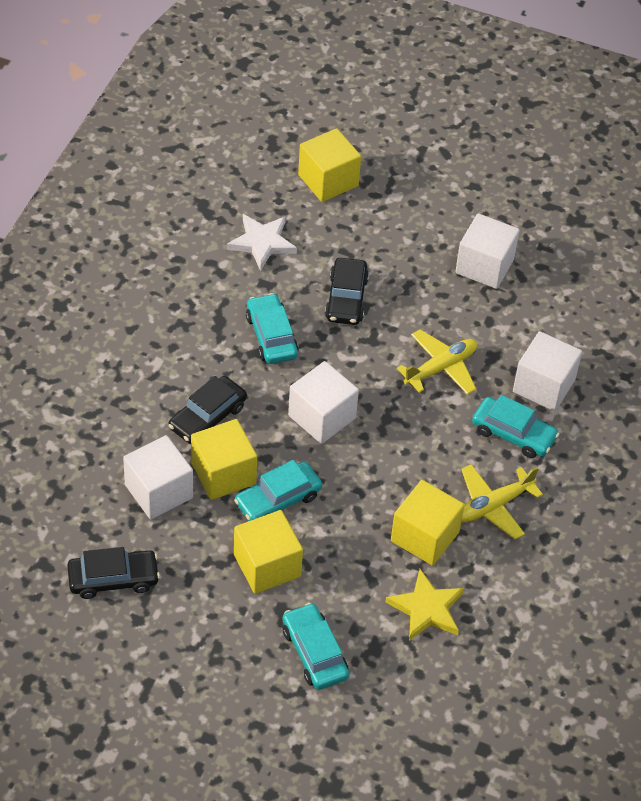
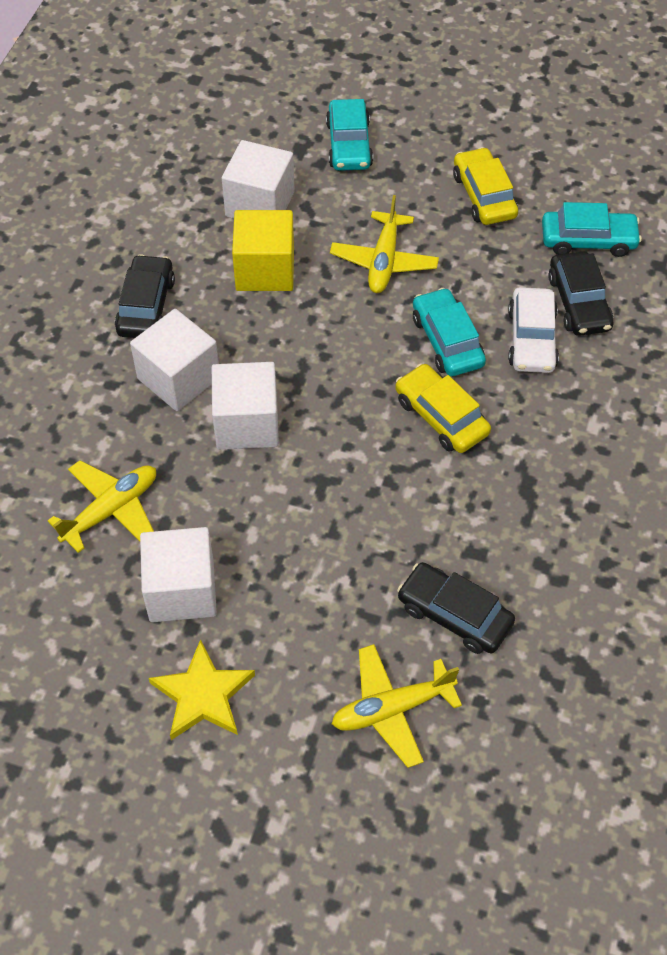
turquoise car: [234,460,322,521] [246,293,299,364] [283,603,349,690] [472,395,559,458] = 4 -> [326,99,373,171] [413,288,486,376] [542,202,642,257] = 3
white car: none = 0 -> [508,287,559,373] = 1
white star: [227,214,297,271] = 1 -> none = 0
yellow car: none = 0 -> [395,364,491,453] [453,147,518,225] = 2
yellow cube: [191,419,257,500] [234,510,303,594] [298,128,361,202] [391,480,465,566] = 4 -> [232,210,294,291] = 1
yellow plane: [397,329,477,395] [461,464,543,539] = 2 -> [48,460,156,553] [330,195,439,293] [332,644,462,768] = 3

